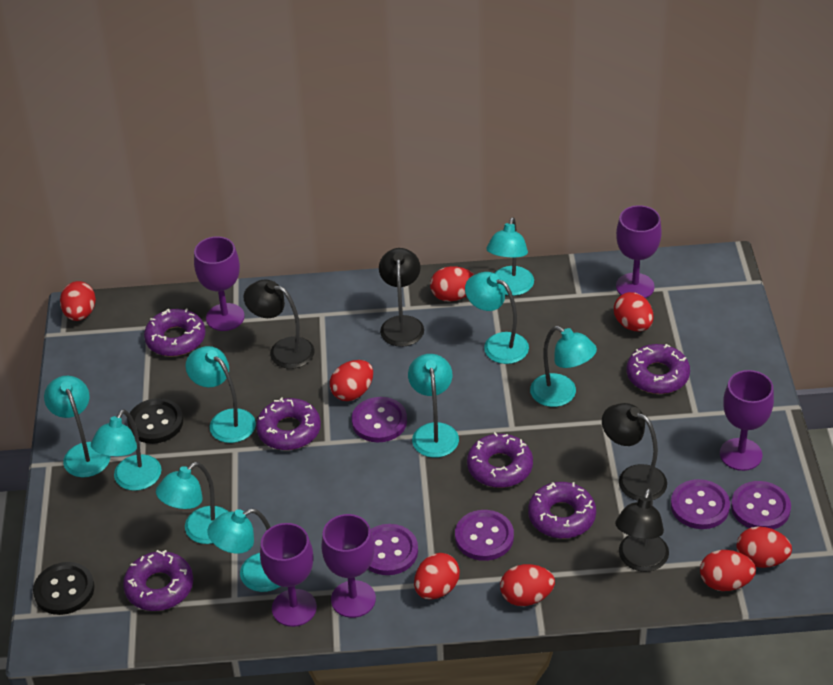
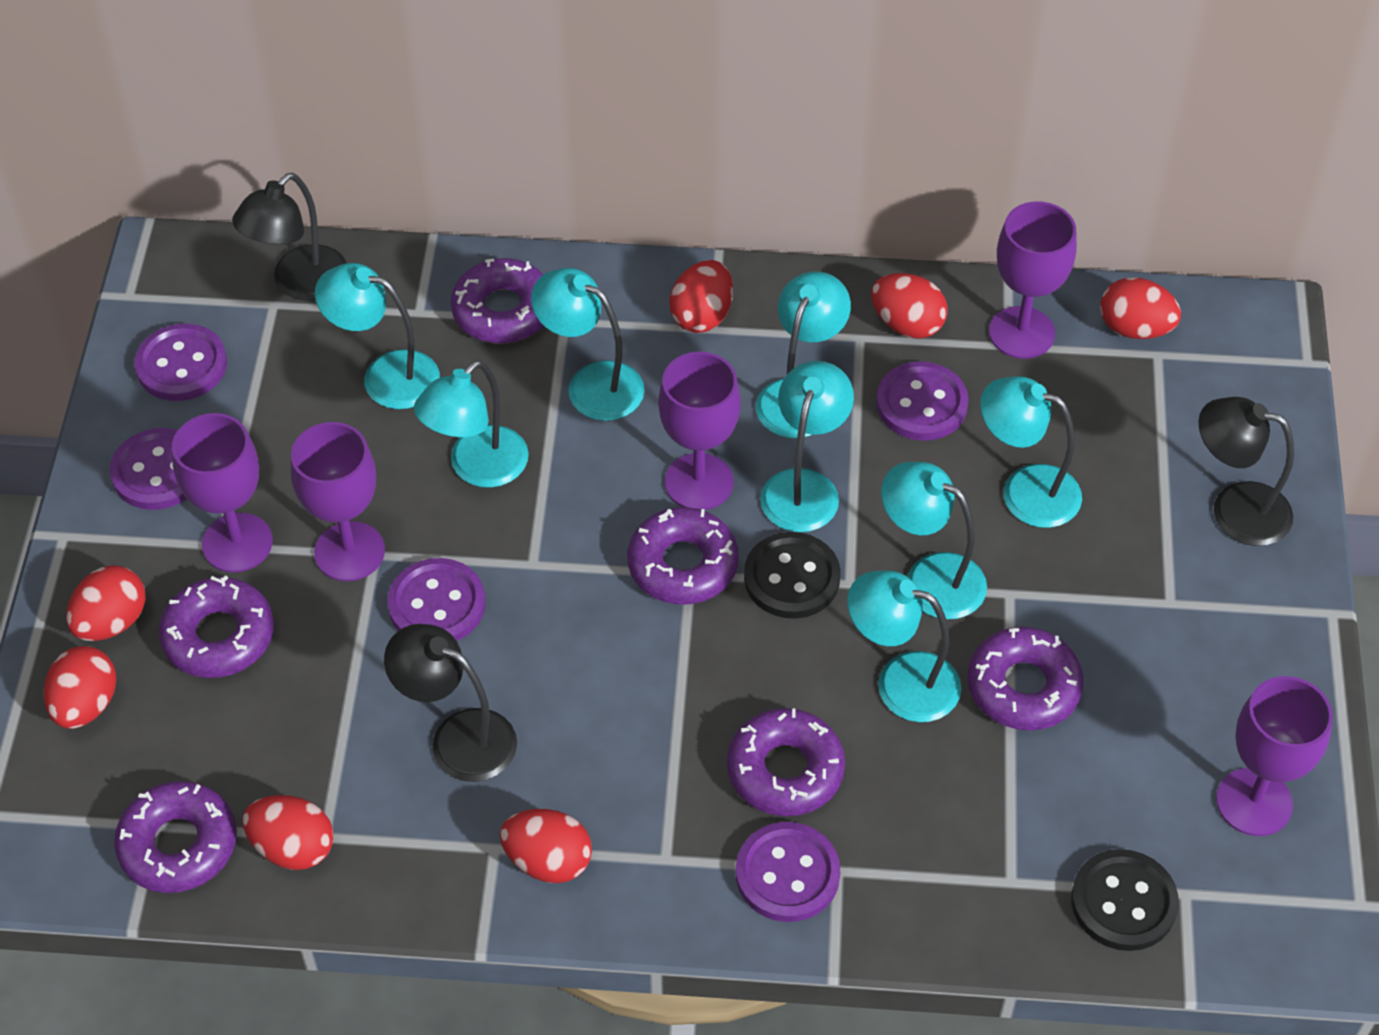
black lamp: [243,279,315,369] [379,248,424,347] [602,403,667,501] [615,488,669,572] = 4 -> [232,173,347,300] [384,624,517,782] [1198,397,1294,546] = 3
red egg: [60,281,96,321] [330,360,373,401] [414,553,460,600] [430,266,474,302] [500,564,555,606] [614,292,654,331] [700,550,756,591] [737,526,792,568] = 8 -> [44,646,117,729] [66,565,146,641] [243,795,333,870] [500,809,592,883] [669,260,733,333] [871,273,948,338] [1100,277,1181,339] = 7
turquoise lamp: [44,376,110,477] [91,409,161,491] [156,462,228,544] [185,346,256,443] [208,509,280,592] [408,354,459,458] [465,272,529,364] [486,217,534,296] [530,326,597,407] = 9 -> [315,263,440,409] [414,360,529,488] [531,268,645,421] [756,271,851,438] [760,361,854,532] [847,571,961,722] [881,462,987,619] [980,376,1082,528] = 8

